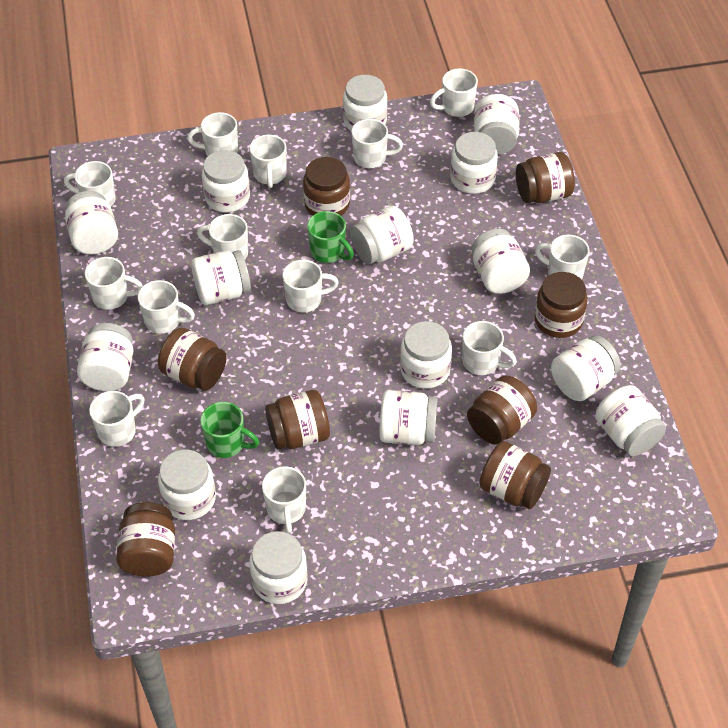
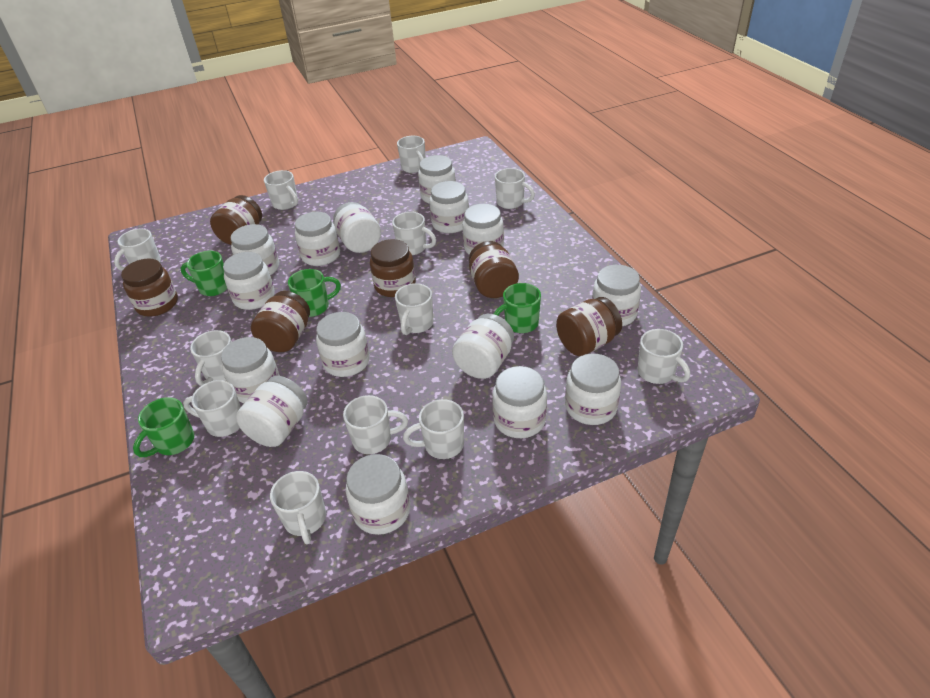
brown jar: [116,502,175,577] [158,328,227,391] [265,390,330,450] [303,157,350,216] [467,375,537,445] [479,441,551,509] [516,152,575,203] [535,272,588,338] = 8 -> [121,259,178,317] [210,195,262,245] [251,291,310,352] [370,239,416,297] [469,241,519,298] [556,297,622,356] = 6
green mug: [200,402,259,458] [307,211,354,263] = 2 -> [133,397,194,457] [181,251,227,296] [288,269,341,317] [494,283,541,333] = 4
white mug: [64,161,116,207] [85,257,143,310] [89,391,144,447] [138,280,195,334] [187,112,238,156] [197,214,248,259] [250,135,286,188] [262,466,306,533] [282,260,339,313] [351,119,403,168] [430,69,478,117] [462,321,517,375] [535,235,590,280] = 13 -> [114,229,161,271] [183,380,241,437] [190,330,232,386] [264,170,298,210] [270,471,326,544] [343,395,408,454] [392,212,436,255] [395,283,433,335] [397,136,426,173] [403,399,464,459] [495,168,535,209] [638,329,690,384] = 12

